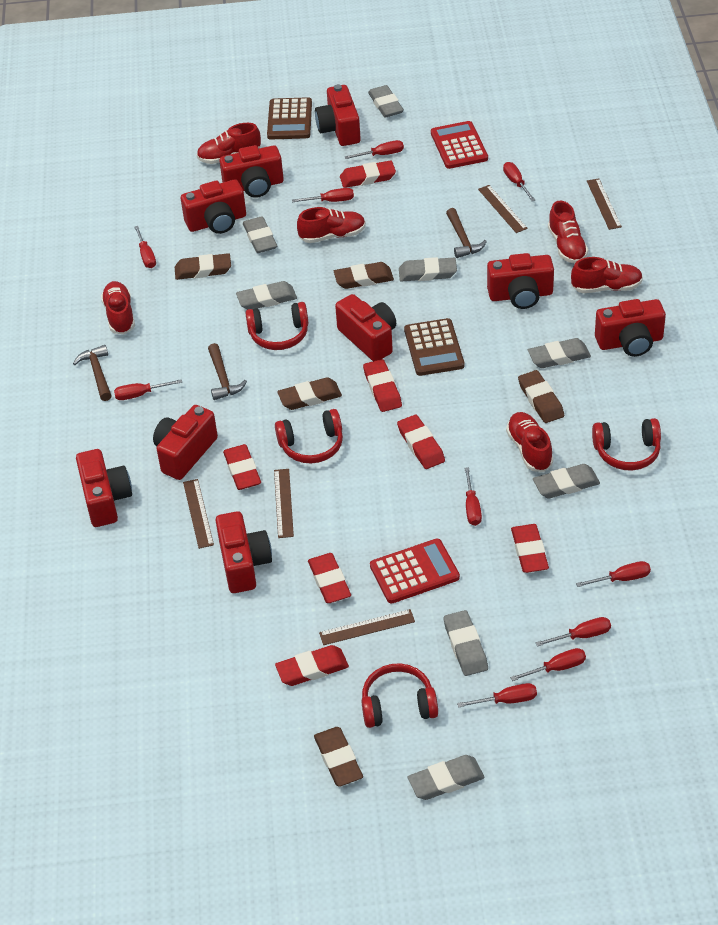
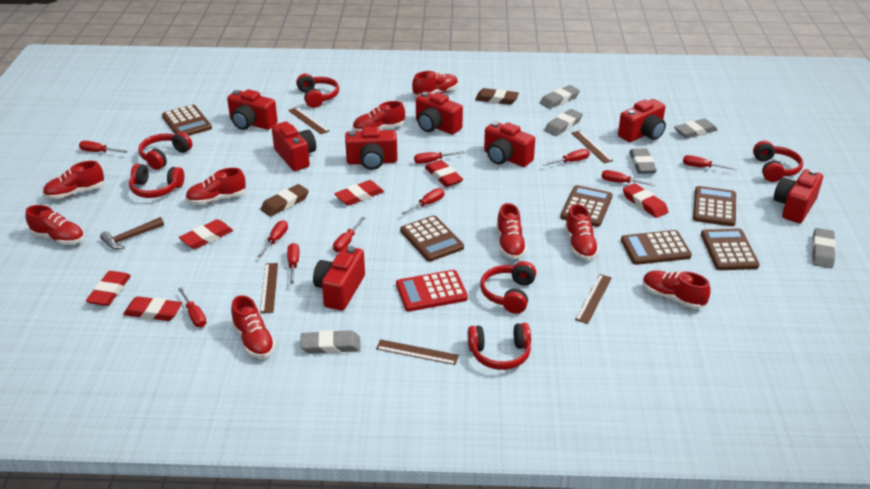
brown calculator: [267,97,312,139] [404,318,465,376] = 2 -> [162,105,212,136] [400,216,464,262] [560,185,613,227] [621,230,692,265] [693,186,736,226] [701,228,760,270] = 6
brown eraser: [175,253,231,280] [277,377,342,410] [314,727,363,787] [334,262,394,289] [518,370,564,423] = 5 -> [260,184,309,217] [475,88,519,105] = 2
brown hammer: [73,345,112,401] [208,343,247,400] [446,208,487,258] = 3 -> [100,217,164,250] = 1
grey eraser: [236,281,297,310] [243,216,277,253] [368,85,404,118] [399,257,457,282] [408,755,485,800] [444,610,488,676] [528,338,591,368] [533,464,600,499] = 8 -> [300,330,361,354] [540,85,580,109] [544,109,583,136] [629,148,657,174] [674,119,718,139] [812,228,836,268] = 6
red calculator: [370,539,460,603] [431,121,488,169] = 2 -> [396,270,468,312] = 1
red camera: [76,449,132,527] [153,405,218,480] [181,179,246,234] [215,511,272,593] [220,145,284,198] [315,84,361,146] [335,294,396,361] [487,253,554,309] [595,299,666,357] = 9 -> [227,89,278,130] [272,122,316,171] [313,246,365,311] [345,127,398,170] [416,92,463,135] [484,122,535,167] [618,99,666,142] [773,169,823,223] = 8
red eraser: [223,444,261,490] [275,645,349,686] [308,553,351,603] [340,161,396,188] [363,359,402,412] [397,415,445,469] [511,524,549,573] = 7 -> [86,271,131,306] [123,296,182,321] [179,219,233,249] [334,180,384,206] [425,160,463,187] [623,183,668,218] = 6
red headphones: [245,302,308,350] [275,409,343,463] [362,663,438,728] [592,418,661,470] = 4 -> [129,164,184,198] [138,132,192,170] [296,74,339,108] [468,323,531,370] [480,261,536,314] [753,141,803,182] = 6
red shoe: [101,281,135,334] [197,123,261,164] [297,207,366,243] [506,412,553,472] [548,201,588,263] [571,257,643,293] = 6 -> [26,205,84,245] [43,161,104,199] [185,168,246,205] [231,295,276,358] [353,101,405,131] [412,71,458,96] [496,203,527,259] [565,204,599,260] [643,271,711,309] = 9

